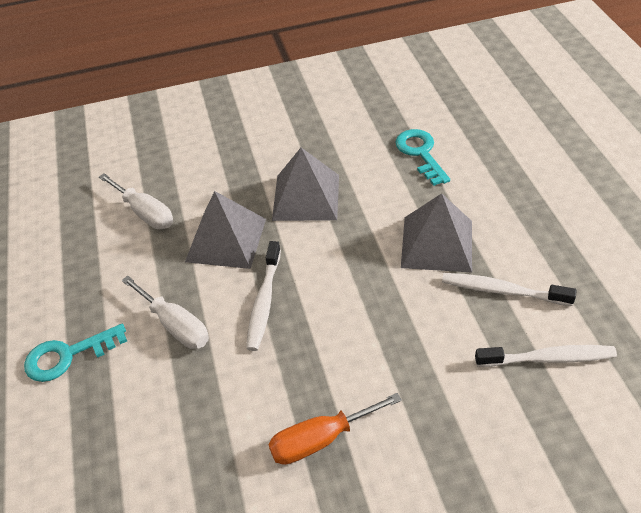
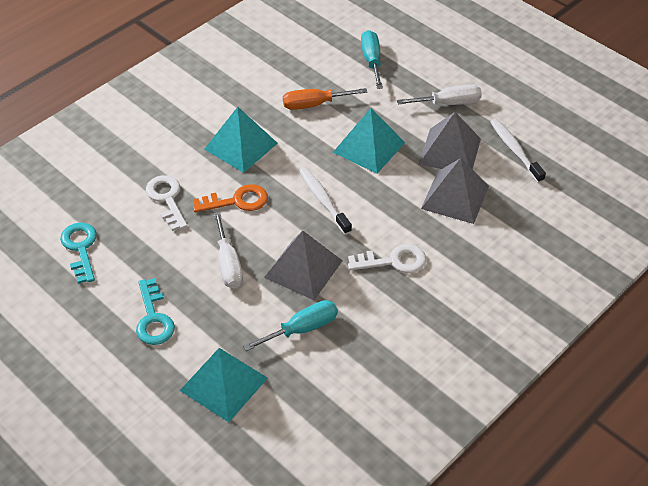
orange key: none = 0 -> [193,184,268,213] = 1
turquoise pyramid: none = 0 -> [180,348,268,422] [204,107,278,173] [333,108,405,174] = 3
turquoise screwdriver: none = 0 -> [243,300,338,351] [361,30,383,89] = 2
white key: none = 0 -> [146,175,187,231] [348,244,426,273] = 2
white toothbrush: [246,241,281,351] [442,273,577,306] [475,345,617,367] = 3 -> [299,167,352,235] [490,119,546,183] = 2

